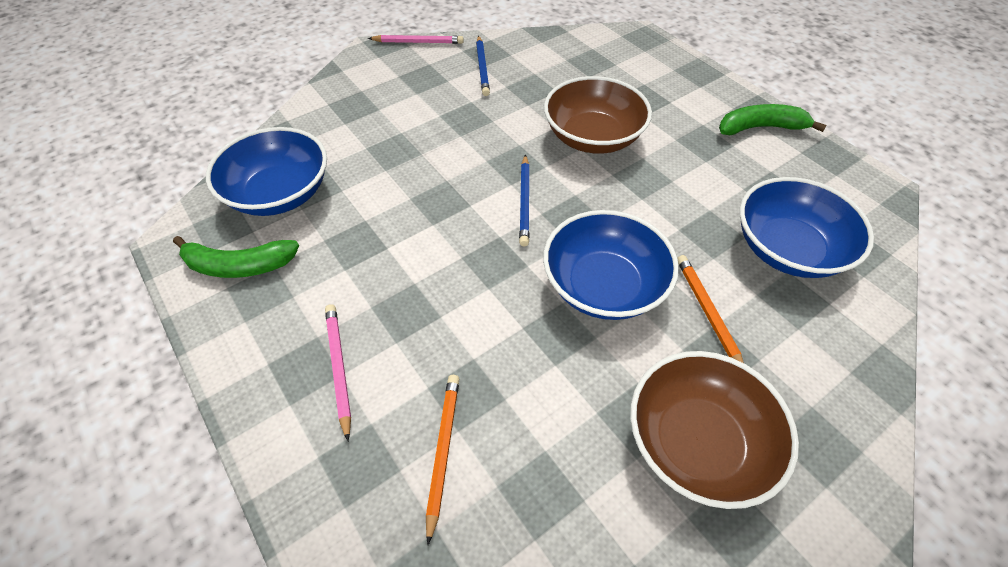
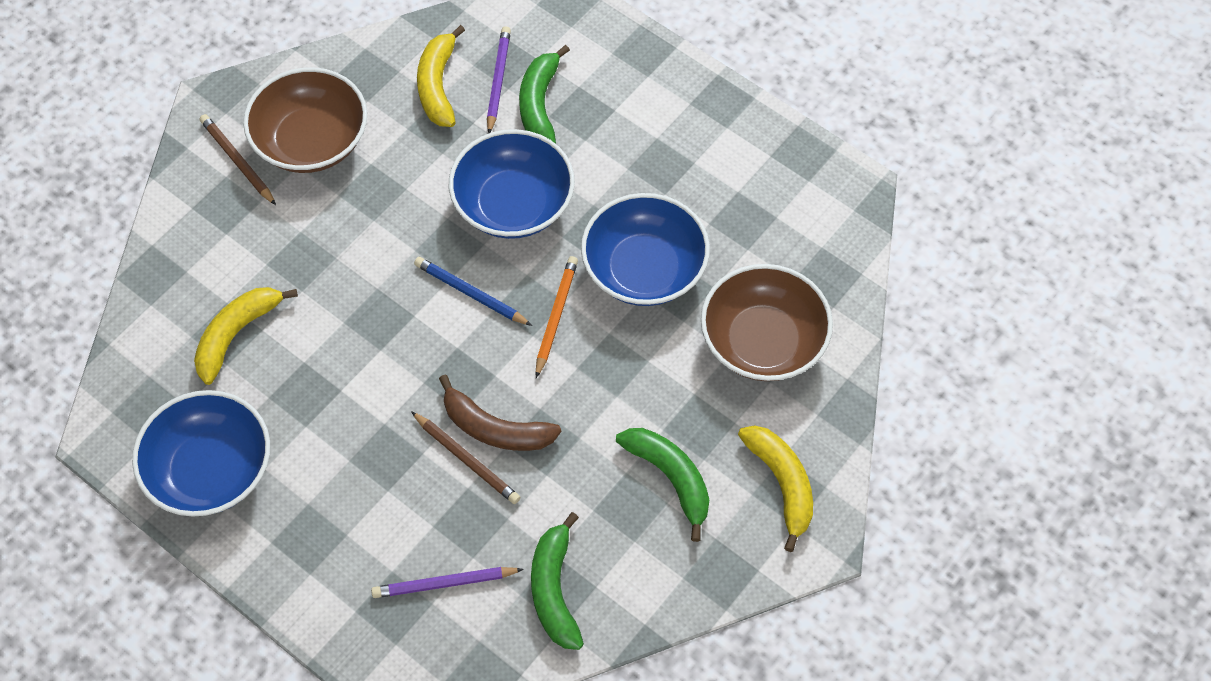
blue pencil: [476,36,490,96] [519,154,530,246] = 2 -> [414,257,532,326] = 1
brown banana: none = 0 -> [439,375,561,451] = 1
brown pencil: none = 0 -> [200,114,276,205] [411,411,521,504] = 2
green banana: [173,236,299,278] [719,104,827,135] = 2 -> [519,45,570,144] [531,512,584,650] [616,428,709,542] = 3
orange pencil: [426,375,459,545] [678,255,744,363] = 2 -> [536,256,578,378] = 1
pink pencil: [325,304,351,441] [368,35,464,44] = 2 -> none = 0
purple pencil: none = 0 -> [371,567,524,598] [487,26,511,133] = 2
yellow banana: none = 0 -> [194,287,298,385] [417,25,465,127] [738,425,813,552] = 3

